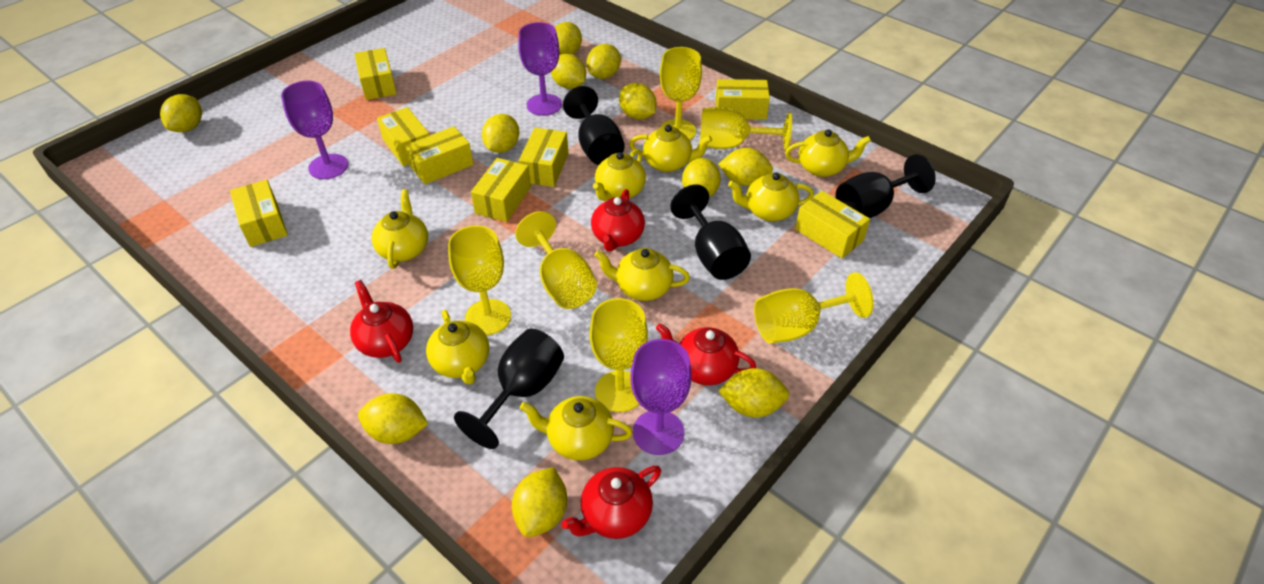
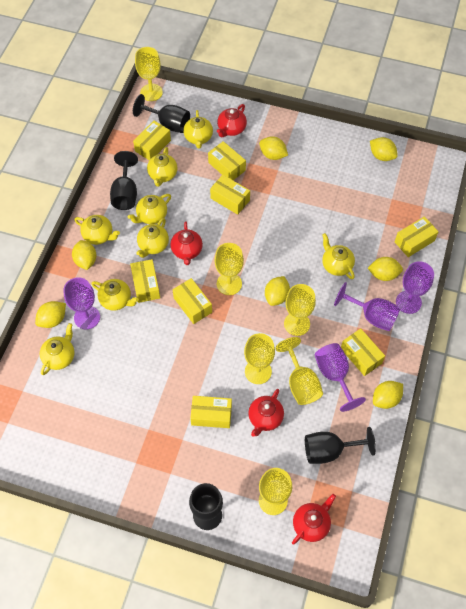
purple goblet: [281,81,348,179] [518,22,562,116] [630,339,692,455] = 3 -> [63,277,100,330] [315,343,366,412] [334,282,401,331] [396,261,434,314] = 4
yellow lemon: [160,94,202,132] [358,393,428,444] [482,114,519,153] [512,467,567,537] [551,54,586,89] [555,22,582,55] [586,44,621,79] [619,83,656,119] [682,158,721,197] [718,148,773,186] [718,368,789,417] = 11 -> [35,301,66,328] [72,240,96,270] [259,136,288,160] [265,276,290,306] [368,257,403,281] [370,137,398,161] [373,381,403,409] = 7

